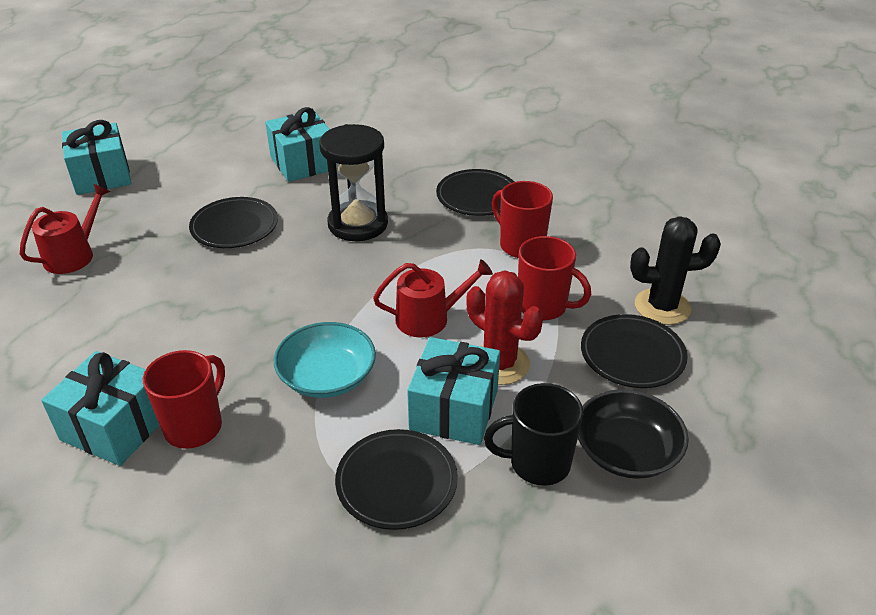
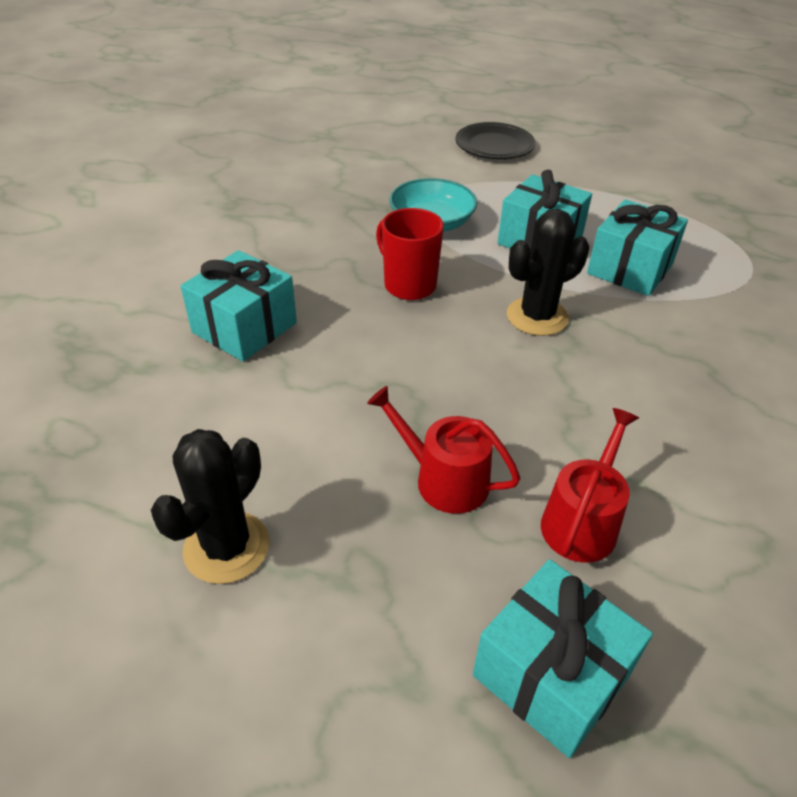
black bowl: [578,389,689,479] = 1 -> none = 0
black cactus: [630,216,721,325] = 1 -> [151,429,269,584] [507,209,589,336] = 2
black hourglass: [319,124,388,241] = 1 -> none = 0
black mug: [484,383,583,486] = 1 -> none = 0
black plate: [189,197,278,248] [335,429,458,530] [436,169,514,216] [581,314,688,388] = 4 -> [456,122,535,159] = 1
red cactus: [466,270,543,385] = 1 -> none = 0
red mug: [143,350,225,449] [492,181,553,258] [518,236,591,320] = 3 -> [376,208,444,300] = 1

